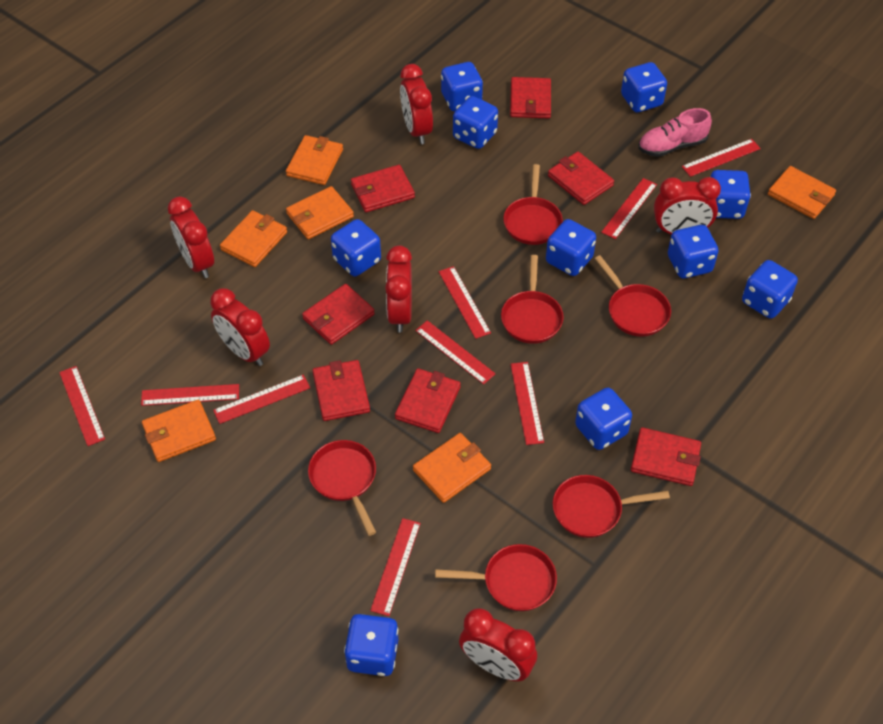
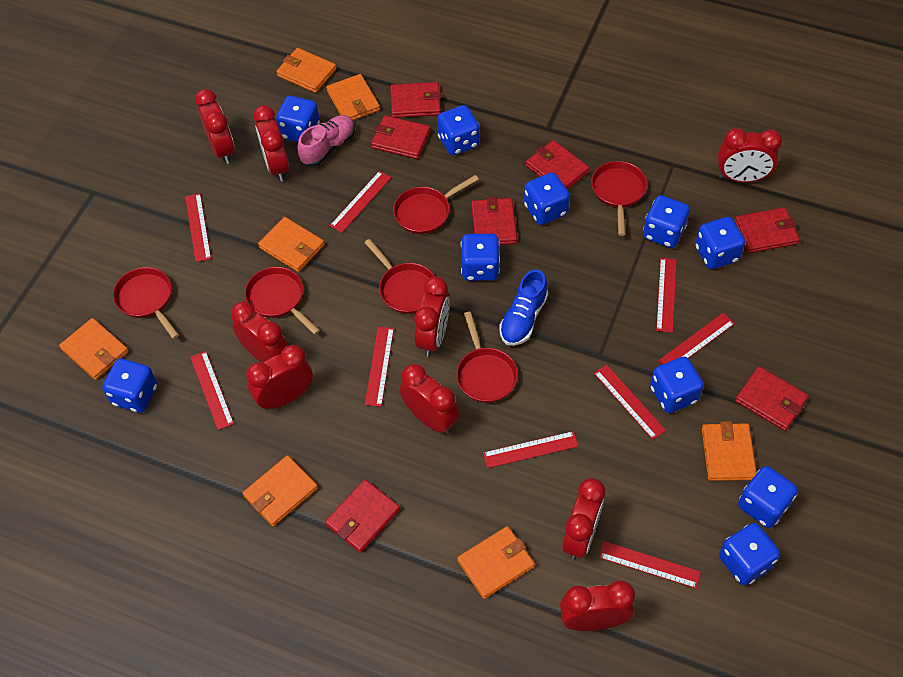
blue shoe: none = 0 -> [499,269,548,346] = 1
orange wallet: [142,399,216,462] [220,210,287,267] [286,135,343,185] [286,186,354,239] [413,433,491,503] [768,166,836,219] = 6 -> [59,318,129,380] [243,455,318,527] [258,217,325,272] [276,48,337,93] [326,74,380,120] [457,526,535,599] [702,421,756,481] = 7
red clock: [168,197,214,278] [210,288,270,366] [385,245,412,333] [400,64,433,144] [459,608,537,681] [654,177,721,235] = 6 -> [195,89,235,164] [231,302,289,363] [246,345,313,410] [253,105,289,182] [400,364,460,434] [414,277,450,357] [560,580,635,631] [562,478,605,560] [718,128,782,183] = 9

